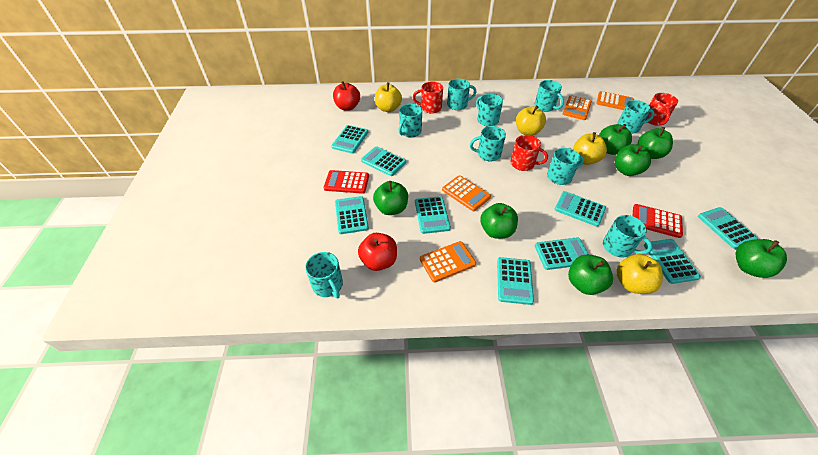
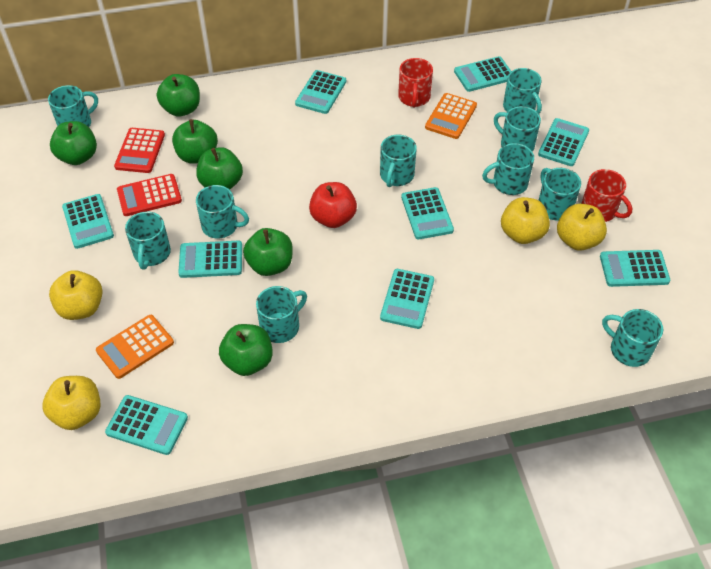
green apple: [373,181,408,215] [480,203,518,239] [568,255,613,295] [599,124,632,155] [615,144,651,176] [638,127,673,159] [735,239,787,278] = 7 -> [50,121,97,165] [157,74,200,116] [172,119,218,164] [196,147,243,190] [219,324,273,376] [243,228,293,276] = 6
orange calculator: [420,241,476,282] [442,175,491,211] [562,95,592,120] [596,91,634,110] = 4 -> [96,315,174,379] [425,93,477,139] = 2
red apple: [333,81,360,111] [358,233,397,271] = 2 -> [309,182,357,228] = 1
red mug: [413,81,443,114] [511,135,548,171] [646,93,678,126] = 3 -> [398,58,433,108] [581,169,632,222] = 2
turquoise mug: [305,252,343,298] [398,104,422,137] [447,79,476,110] [470,126,506,161] [476,94,503,127] [534,80,564,112] [547,148,584,185] [603,215,653,257] [617,100,655,134] = 9 -> [48,85,98,127] [125,212,171,269] [196,185,249,238] [256,286,307,343] [380,135,417,187] [482,143,534,195] [494,106,541,152] [503,68,542,114] [538,168,581,221] [602,309,663,367] = 10

